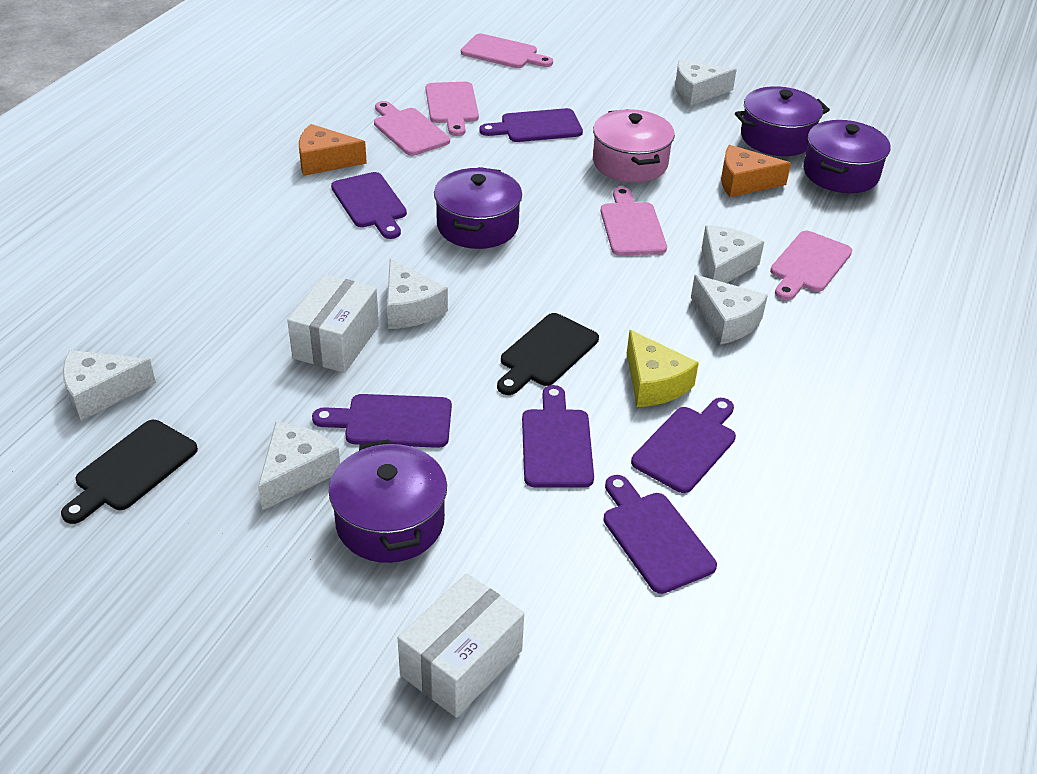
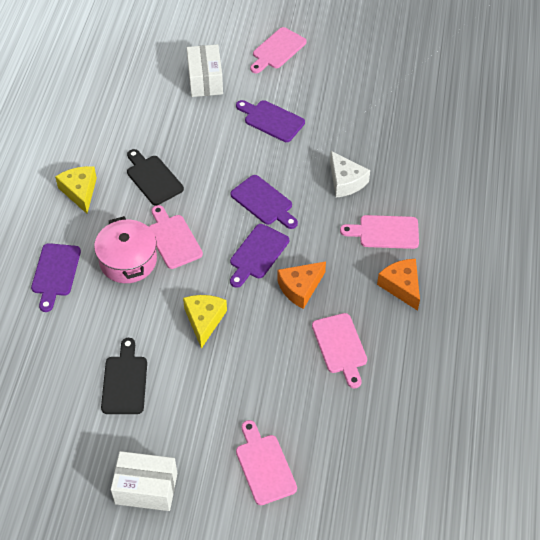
purple cutting board: [312,394,452,448] [331,172,407,239] [480,108,583,142] [522,385,594,488] [603,475,717,594] [631,398,736,493] = 6 -> [31,243,81,312] [230,224,289,288] [231,175,298,229] [236,100,305,142] = 4
purple pot: [329,439,447,563] [434,167,522,249] [735,86,830,156] [803,120,890,193] = 4 -> none = 0
white cheese: [63,350,156,421] [258,422,340,511] [387,259,448,329] [675,60,737,106] [691,275,768,345] [702,225,764,283] = 6 -> [330,151,370,198] = 1
yellow cheese: [627,330,699,407] = 1 -> [55,166,97,214] [183,295,227,349] = 2

